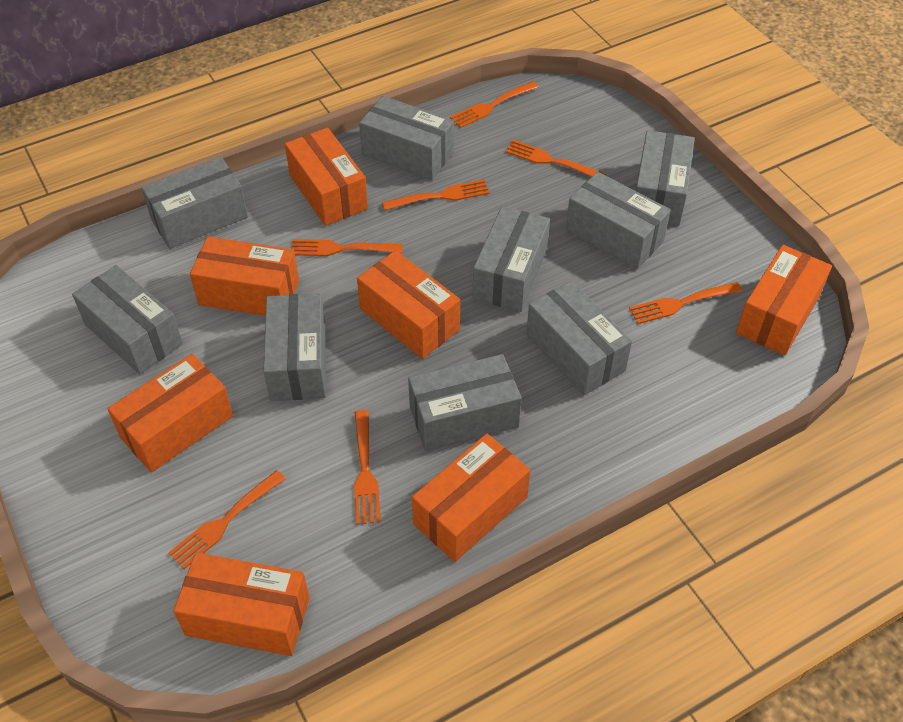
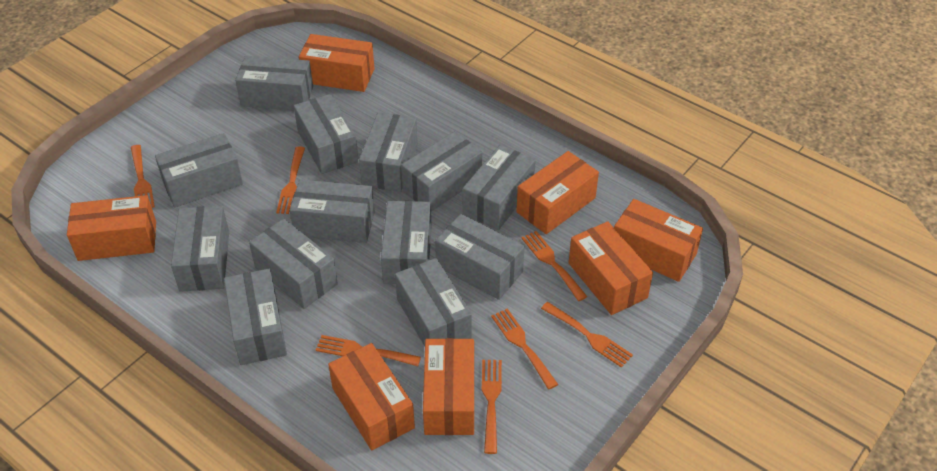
grey box: [72,265,183,374] [141,157,248,249] [263,293,326,401] [359,96,454,180] [408,354,522,451] [473,206,550,312] [526,281,632,395] [566,172,671,269] [636,130,695,226] = 9 -> [155,133,243,207] [171,206,229,292] [224,269,287,365] [235,56,313,110] [249,218,338,309] [290,179,375,243] [294,94,359,174] [359,112,418,192] [381,201,432,284] [395,258,472,346] [401,131,483,211] [435,214,525,300] [463,145,536,230] = 13

